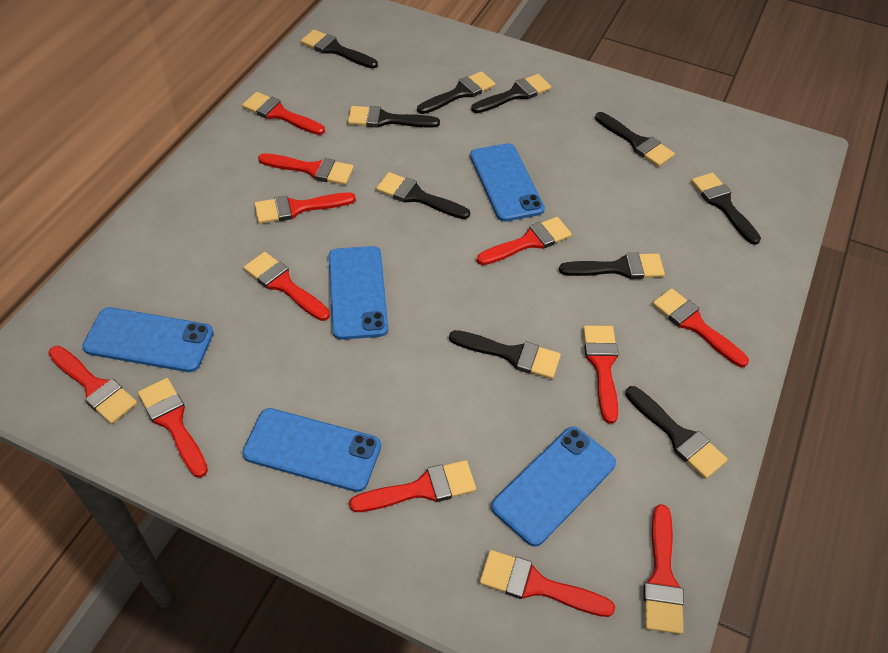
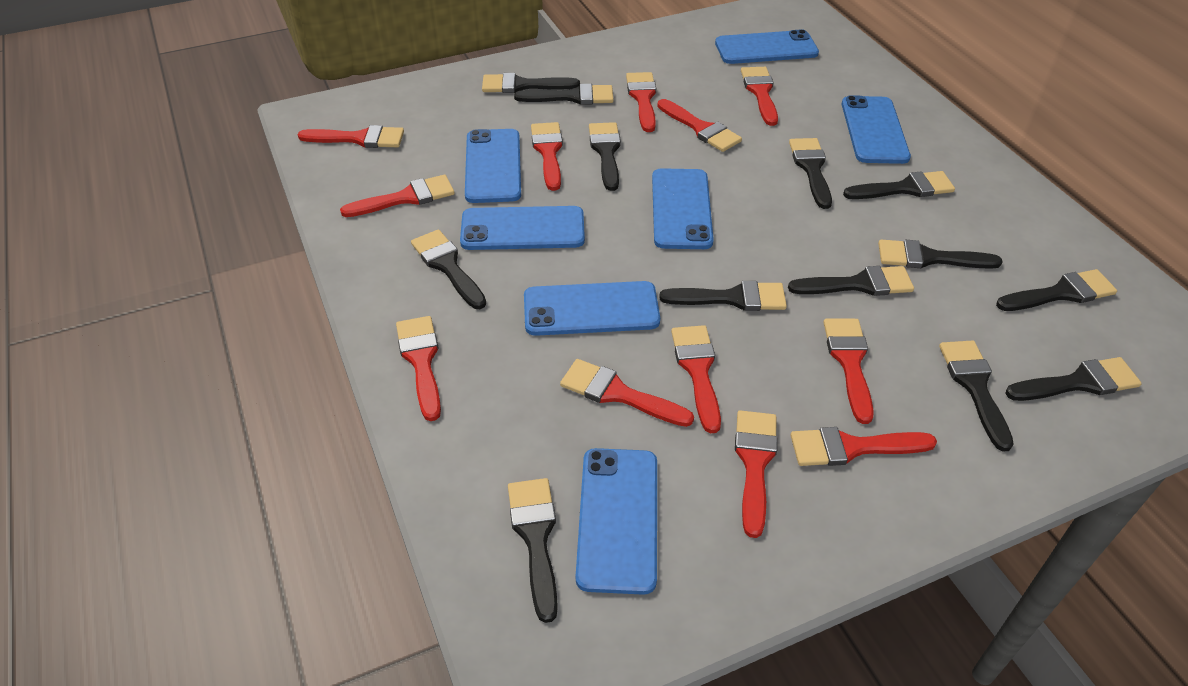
black brush: [301,30,378,69] [348,106,440,128] [376,172,470,219] [417,71,496,114] [449,330,561,379] [471,74,551,113] [559,253,665,279] [595,112,675,167] [626,386,728,479] [691,173,761,245] = 10 -> [411,229,486,309] [482,73,580,93] [508,478,558,623] [514,84,614,105] [589,122,621,191] [660,281,787,311] [788,266,914,296] [789,138,832,209] [843,171,955,199] [878,240,1002,269] [939,340,1014,452] [996,269,1117,311] [1005,357,1142,401] = 13
blue phone: [82,307,214,372] [242,408,381,492] [329,246,388,340] [470,143,545,222] [491,427,616,547] = 5 -> [460,206,585,250] [465,129,521,203] [524,281,660,336] [576,448,657,595] [652,168,714,249] [715,29,819,64] [842,95,911,164] = 7

